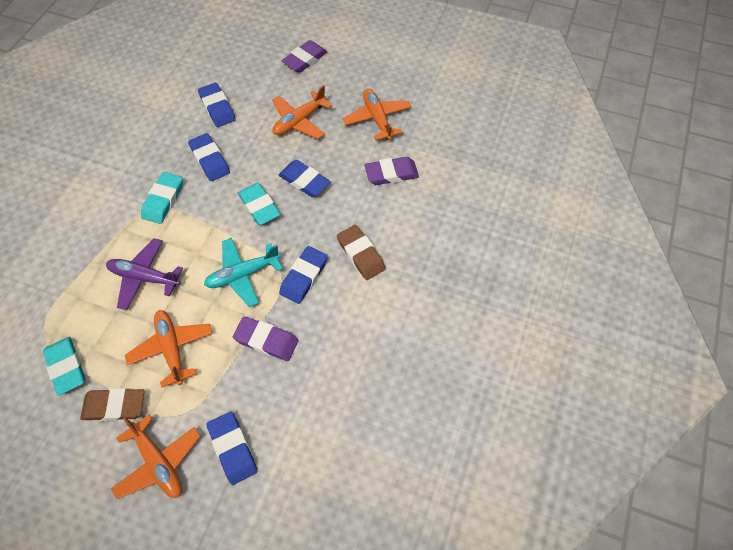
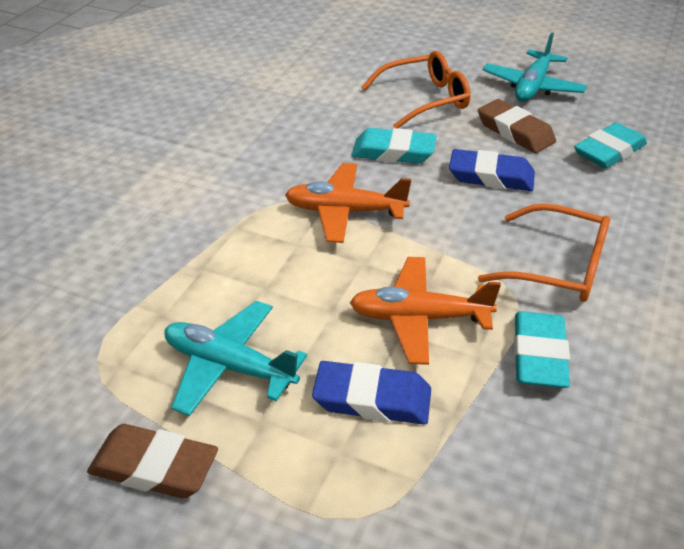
blue eraser: [188,133,230,181] [198,83,236,127] [206,411,258,485] [279,160,331,197] [279,246,328,304] = 5 -> [312,361,431,425] [449,149,535,191] = 2
orange glasses: none = 0 -> [362,51,471,128] [478,203,610,302] = 2
orange plane: [111,414,201,499] [125,310,213,387] [272,85,332,139] [343,89,411,140] = 4 -> [285,163,411,243] [350,257,501,365] = 2
purple eraser: [233,316,298,361] [282,40,327,73] [364,157,419,185] = 3 -> none = 0
purple plane: [106,238,183,310] = 1 -> none = 0
turquoise plane: [204,238,282,307] = 1 -> [164,301,307,416] [483,32,587,102] = 2

